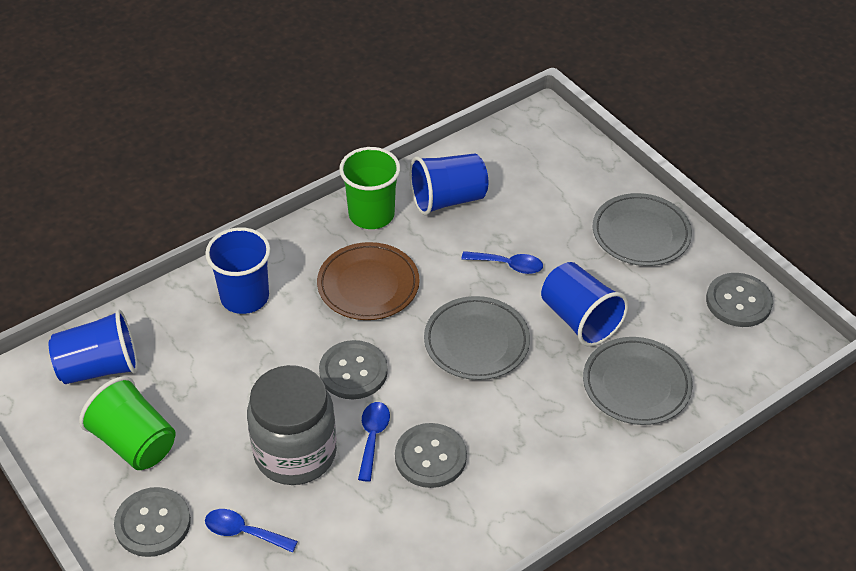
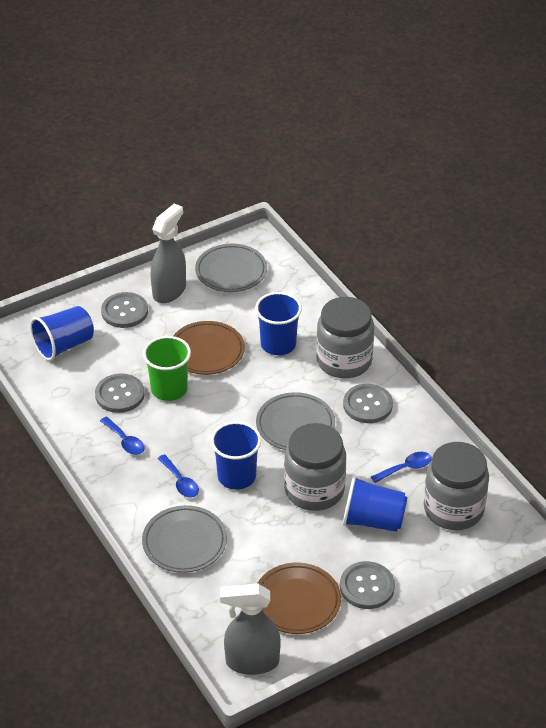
brown plate: [317,242,420,320] = 1 -> [173,321,245,375] [257,563,341,634] = 2
green cup: [79,376,176,470] [339,147,400,229] = 2 -> [143,336,191,401] = 1
grey jar: [247,365,337,485] = 1 -> [284,423,346,511] [316,297,374,378] [424,442,489,530] = 3
grey spray bottle: none = 0 -> [151,204,186,303] [220,584,281,675] = 2

